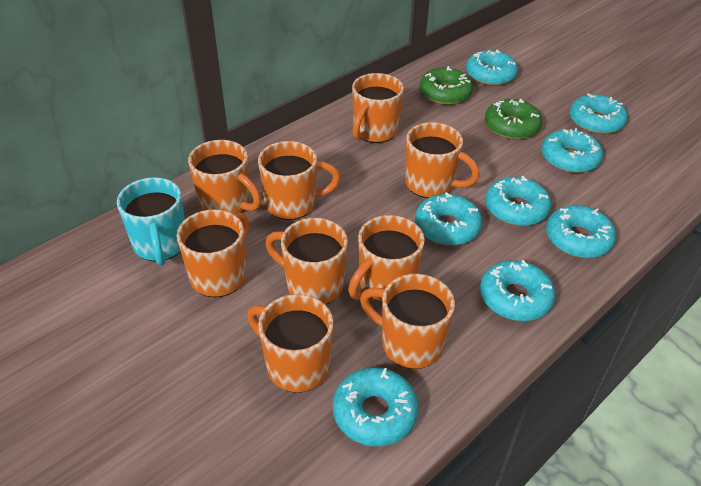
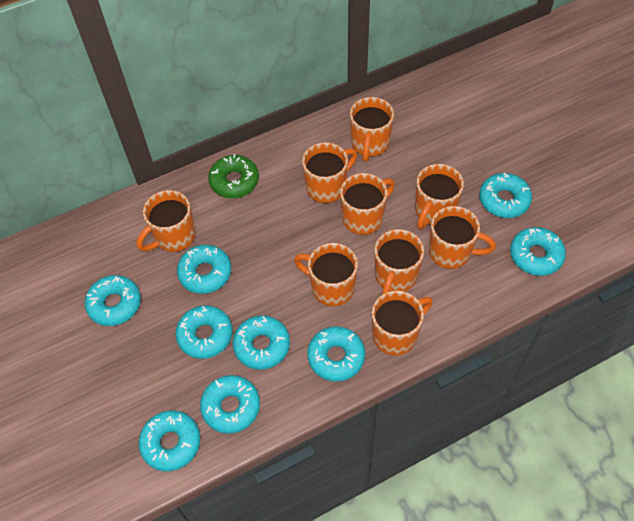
green donut: [420,66,473,105] [485,99,542,139] = 2 -> [208,154,259,198] = 1
turquoise donut: [333,367,418,447] [415,192,482,245] [466,50,518,86] [480,260,555,321] [485,176,551,226] [542,128,603,173] [546,205,616,258] [570,93,628,134] = 8 -> [85,275,141,326] [138,411,200,471] [176,305,233,359] [177,245,231,294] [200,375,260,434] [233,315,290,370] [307,326,365,381] [479,173,532,218] [510,227,566,276] = 9
turquoise mug: [117,177,185,266] = 1 -> none = 0

